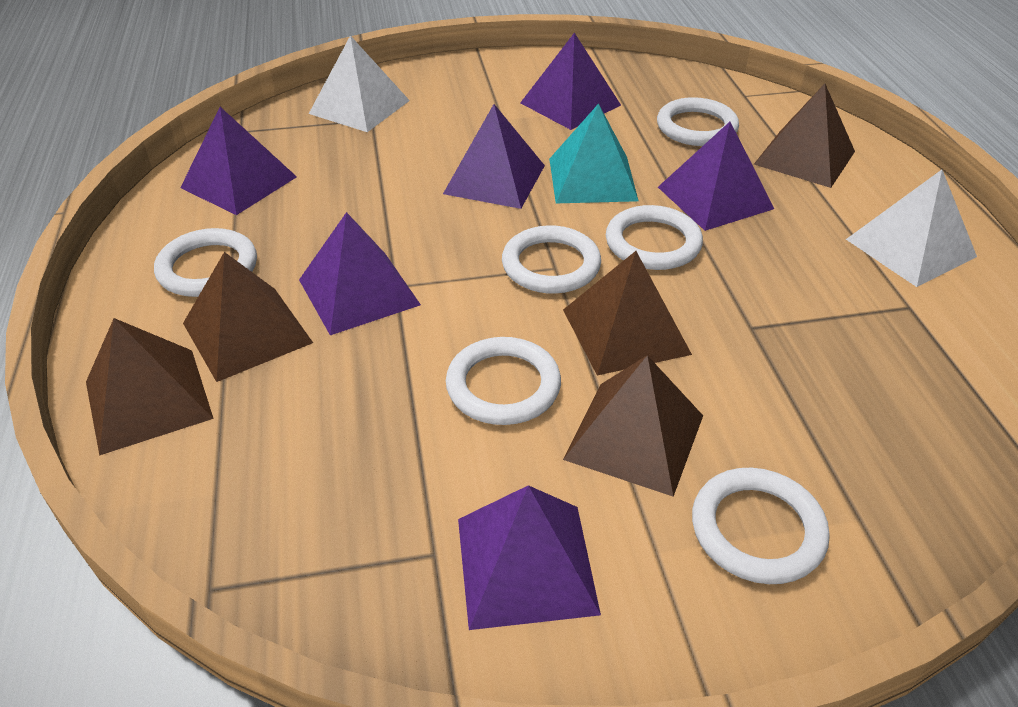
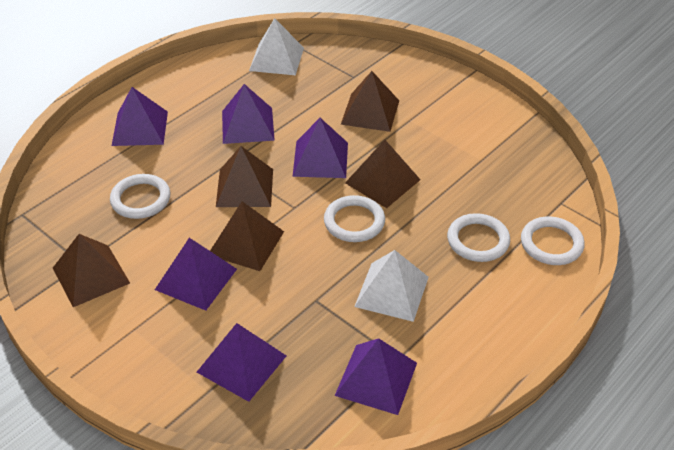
turquoise pyramid: [549,103,639,203] = 1 -> none = 0
white ring: [154,228,257,297] [446,337,561,425] [502,225,601,294] [606,205,703,270] [657,97,739,146] [692,468,830,584] = 6 -> [110,174,170,219] [324,195,385,242] [447,213,510,262] [521,217,585,265] = 4

